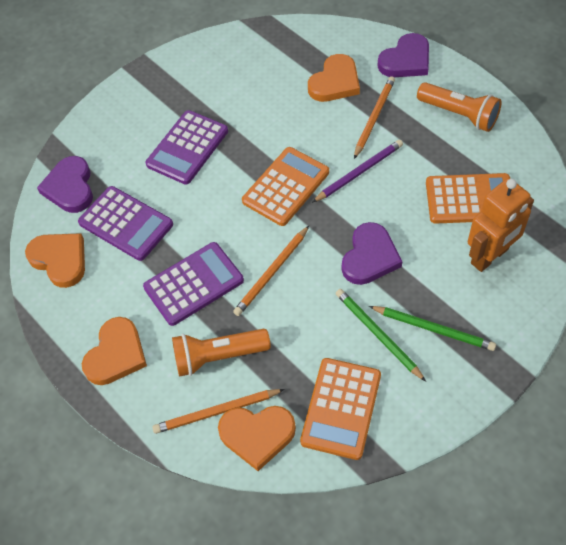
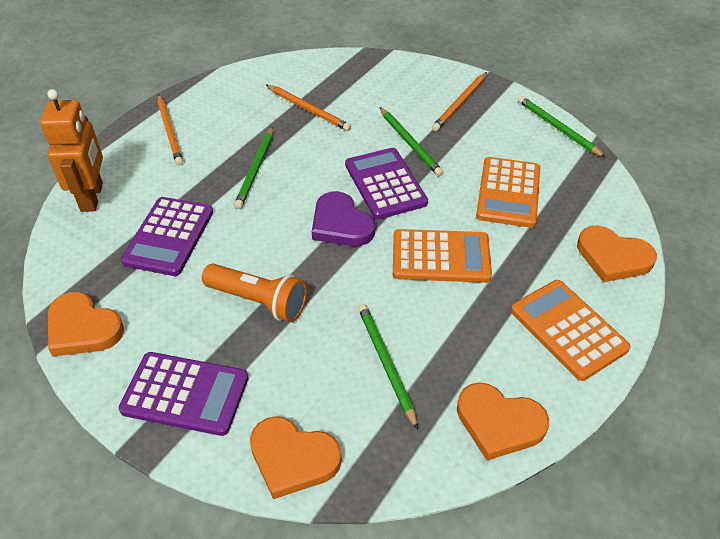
green pencil: [336,289,426,382] [369,306,496,351] = 2 -> [234,127,273,209] [358,304,418,430] [379,107,443,176] [518,96,606,158] = 4
orange flashlight: [172,329,271,377] [417,82,502,132] = 2 -> [202,264,307,322] = 1
purple heart: [37,156,93,213] [342,222,402,285] [378,33,429,77] = 3 -> [312,191,375,246] = 1
purple pencil: [312,140,403,203] = 1 -> none = 0

